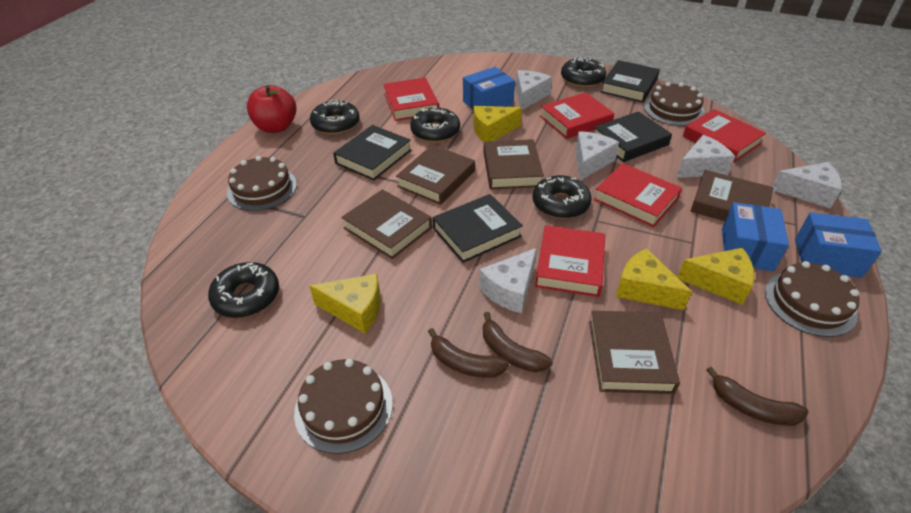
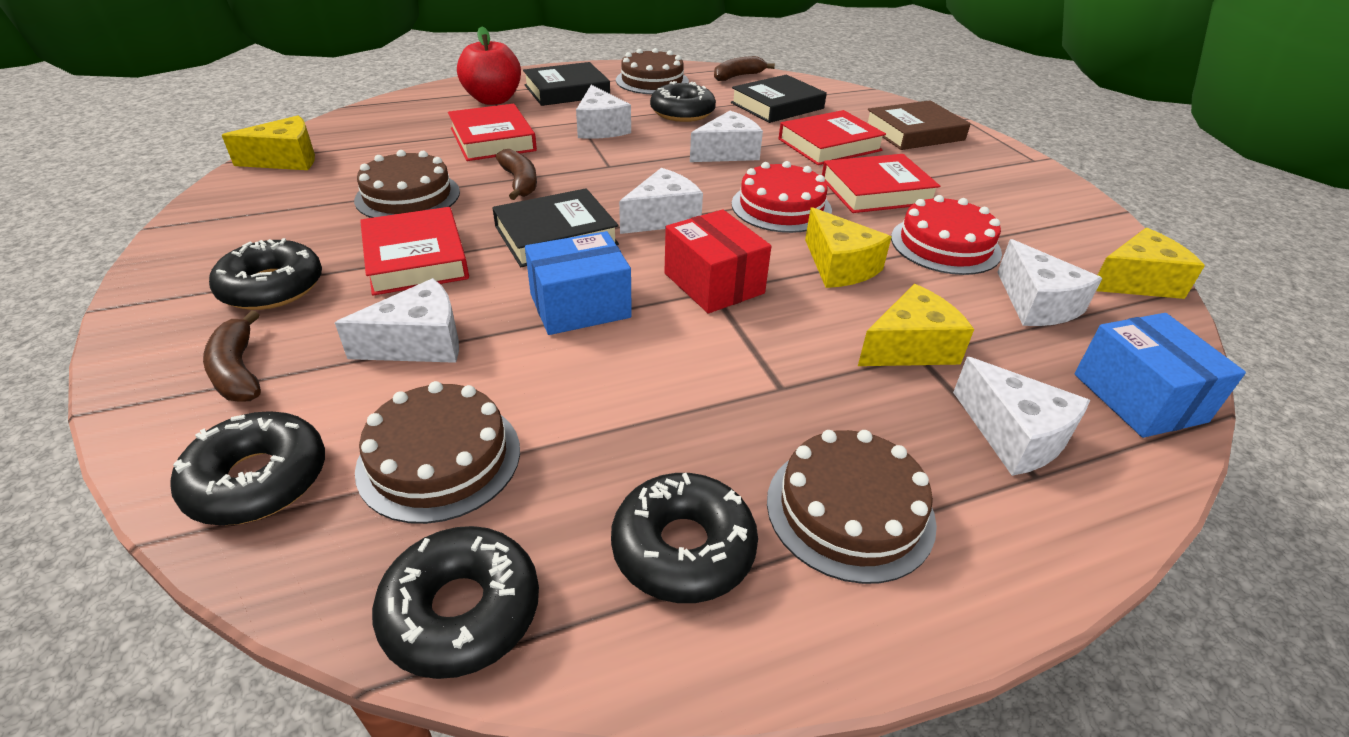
black book: [333,125,411,181] [432,194,523,263] [594,111,672,162] [601,60,660,103] = 4 -> [492,188,619,267] [523,62,610,106] [731,75,827,123] = 3
blue box: [463,67,515,110] [722,202,789,271] [795,212,882,278] = 3 -> [525,231,632,335] [1074,313,1246,438] = 2
brown book: [341,189,432,259] [396,145,475,205] [483,139,544,189] [589,311,680,394] [691,170,773,221] = 5 -> [868,100,970,150] = 1
red book: [383,78,439,121] [535,225,605,297] [540,92,614,139] [594,163,682,227] [683,109,766,162] = 5 -> [360,207,469,296] [448,104,537,161] [779,110,886,165] [822,154,940,213] = 4
red box: none = 0 -> [664,209,771,313] = 1
red cake: none = 0 -> [732,161,832,233] [891,195,1002,275] = 2
white cheese: [479,248,537,314] [516,70,552,110] [576,131,619,181] [676,135,735,178] [772,162,842,209] = 5 -> [335,278,459,363] [576,85,631,139] [619,168,703,234] [690,111,763,162] [953,357,1090,476] [997,239,1102,326] = 6

